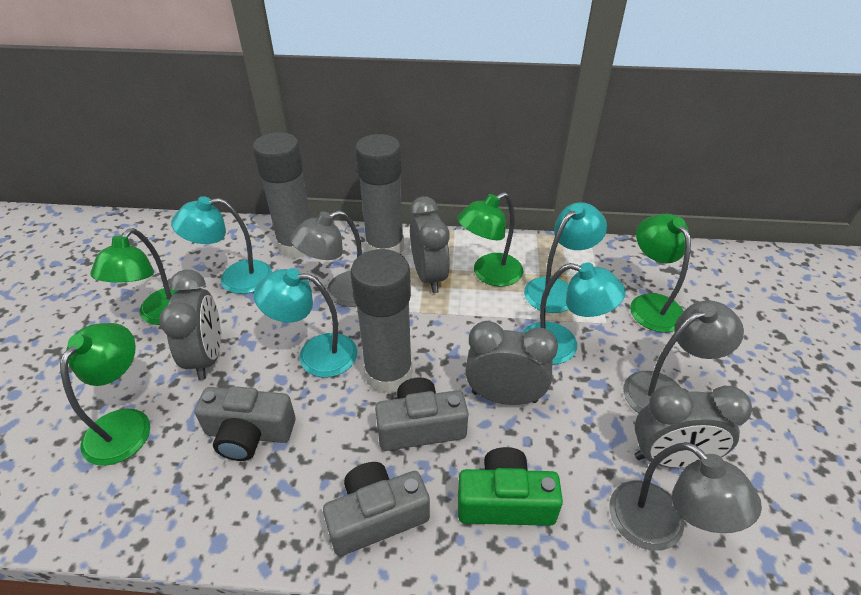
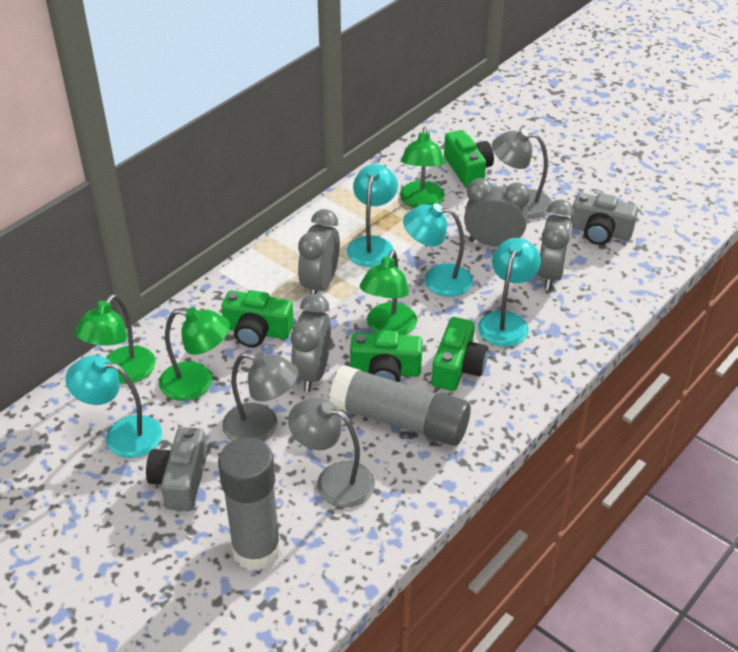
green camera: [458,447,563,526] = 1 -> [221,290,294,347] [350,330,423,382] [432,317,488,391] [444,130,494,187] = 4
grey camera: [195,386,296,461] [323,462,430,556] [375,377,469,451] = 3 -> [146,427,208,511] [571,193,638,245] = 2
grey glue stick: [253,132,311,258] [351,249,413,394] [355,134,404,254] = 3 -> [218,437,281,571] [329,365,471,446] = 2

